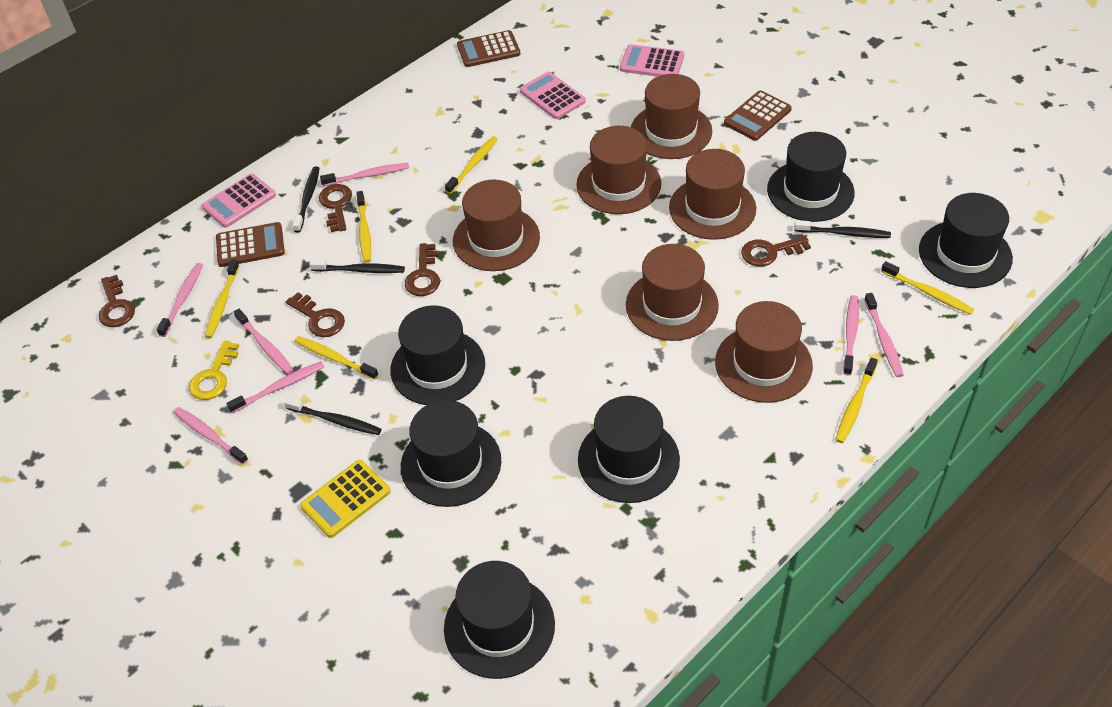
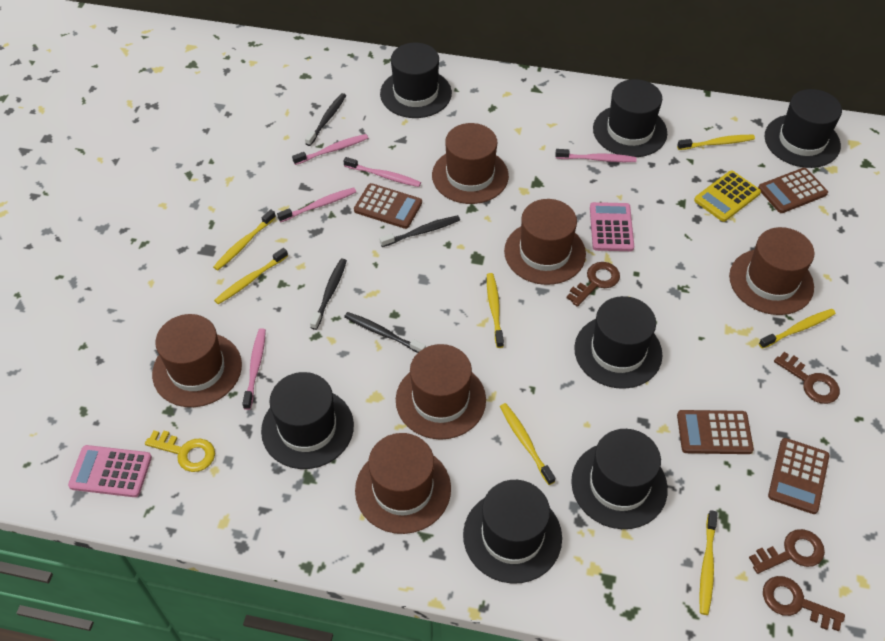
black hat: [390,305,485,405] [401,400,501,507] [444,561,555,679] [578,396,680,503] [767,132,855,222] [919,193,1013,288] = 6 -> [261,372,354,469] [380,42,452,118] [463,480,562,584] [571,429,668,529] [574,296,662,389] [593,79,667,157] [764,89,842,168] = 7
brown calculator: [216,222,285,267] [457,30,520,67] [724,90,792,141] = 3 -> [354,183,422,229] [677,410,754,454] [758,168,828,213] [768,438,829,514] = 4
brown key: [99,275,135,327] [286,292,345,337] [319,184,352,232] [405,243,440,296] [741,236,811,267] = 5 -> [567,262,620,307] [749,529,825,574] [763,576,845,631] [774,352,840,404] = 4
pink calculator: [202,174,276,228] [520,72,586,119] [620,44,684,77] = 3 -> [68,445,152,497] [590,202,634,251] = 2
pink toothbrush: [156,263,203,337] [173,407,248,464] [227,361,324,413] [234,309,293,374] [320,163,409,186] [843,295,859,375] [864,293,904,377] = 7 -> [242,328,266,410] [277,188,356,222] [292,134,368,165] [343,157,421,187] [555,149,637,162] = 5
yellow toothbrush: [205,259,240,338] [294,336,378,380] [356,191,371,263] [445,136,498,194] [835,357,878,443] [881,261,974,315] = 6 -> [213,209,276,271] [214,248,288,304] [487,273,504,348] [500,403,555,485] [677,135,755,150] [699,510,718,615] [759,309,836,349] = 7

